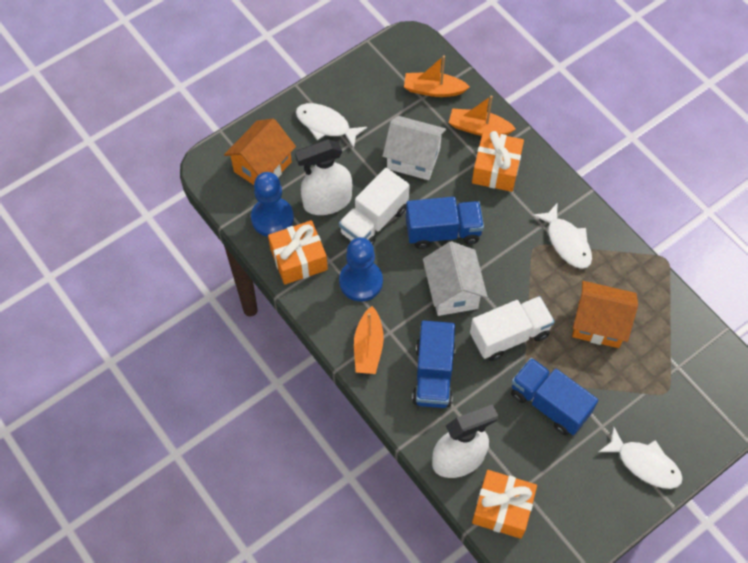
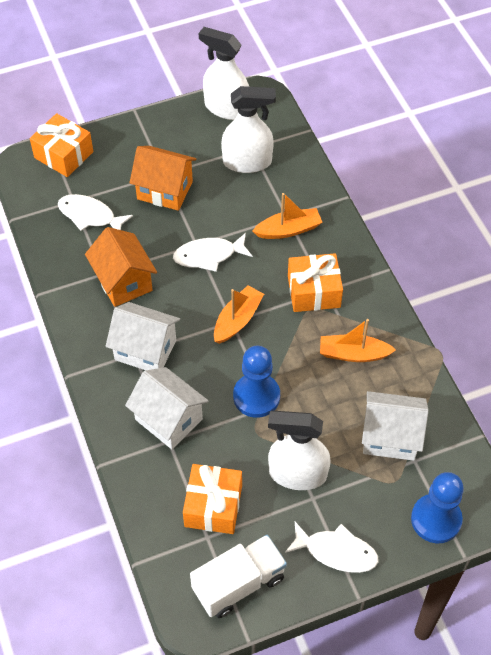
blue truck: [406,197,484,249] [412,320,456,408] [511,358,598,435] = 3 -> none = 0
white house: [383,116,446,180] [423,241,488,316] = 2 -> [106,302,180,370] [125,367,208,449] [362,391,429,461] = 3
white spray bottle: [295,139,352,215] [432,404,498,478] = 2 -> [199,27,249,120] [221,86,276,173] [268,411,331,490] = 3
white truck: [339,168,410,245] [470,296,555,361] = 2 -> [190,535,287,618] = 1

